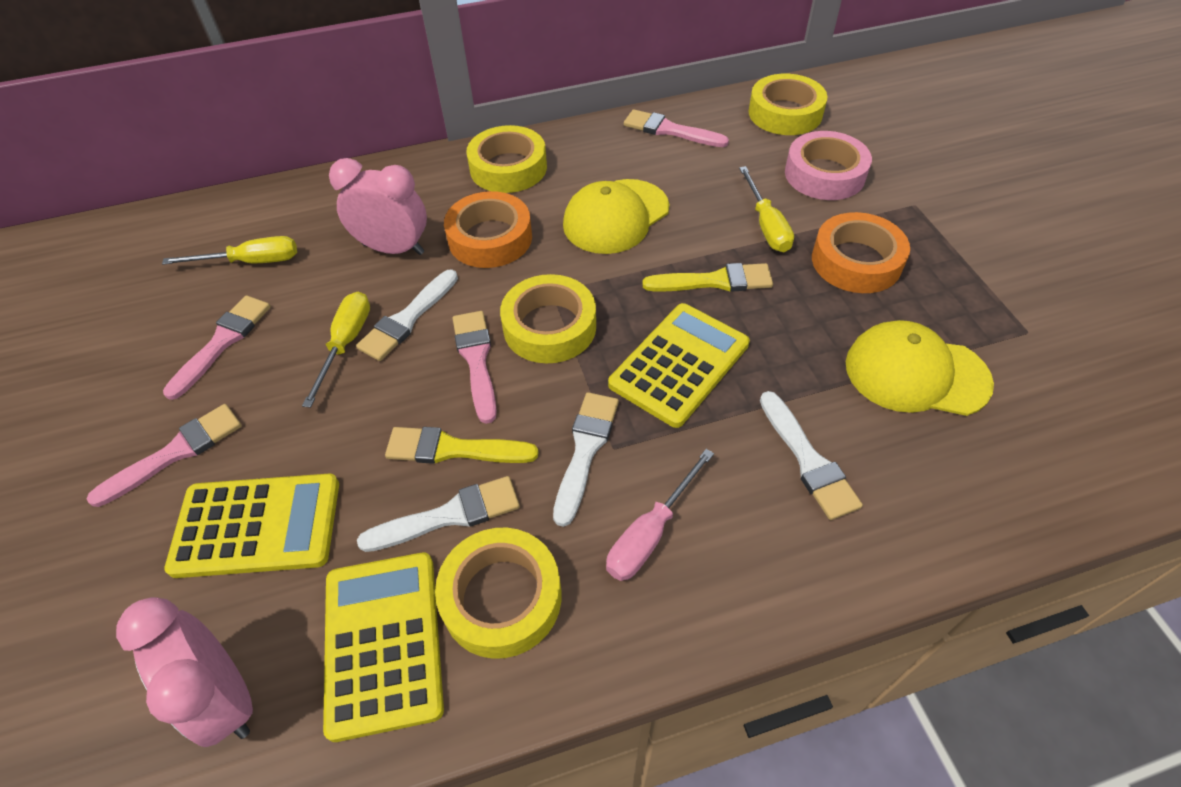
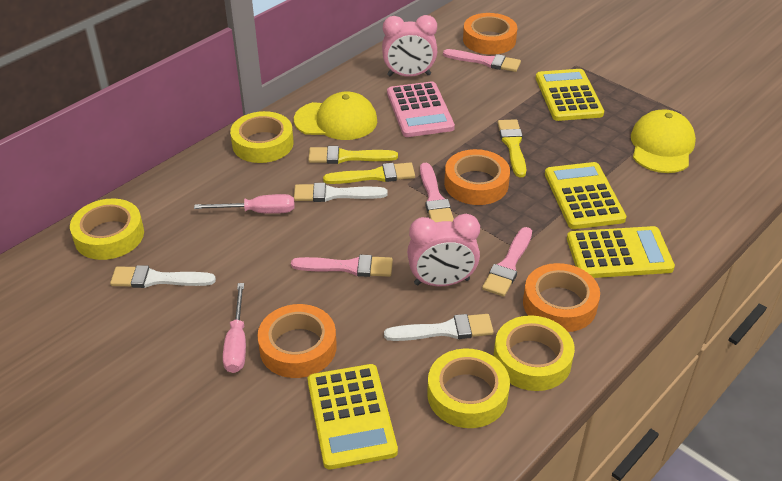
orange tape: [444,191,532,268] [812,212,910,293] = 2 -> [257,304,337,378] [444,149,510,205] [463,13,517,55] [523,263,600,332] = 4
pink calculator: none = 0 -> [387,81,455,137] = 1
pink screwdriver: [606,449,714,581] = 1 -> [194,194,295,214] [223,283,246,373] = 2
pink tape: [785,131,872,200] = 1 -> none = 0
white brush: [356,269,458,361] [357,476,520,552] [553,392,619,527] [760,391,863,520] = 4 -> [110,265,216,288] [294,183,388,202] [384,314,494,341] = 3
yellow brush: [385,427,539,464] [642,263,773,292] = 2 -> [308,146,398,164] [323,162,415,184] [498,119,526,177] = 3
yellow calculator: [164,474,339,578] [323,553,444,742] [608,303,750,428] = 3 -> [308,364,398,470] [536,69,604,121] [545,162,627,229] [567,226,675,278] = 4
yellow screwdriver: [162,236,297,265] [302,291,370,408] [739,166,794,252] = 3 -> none = 0

